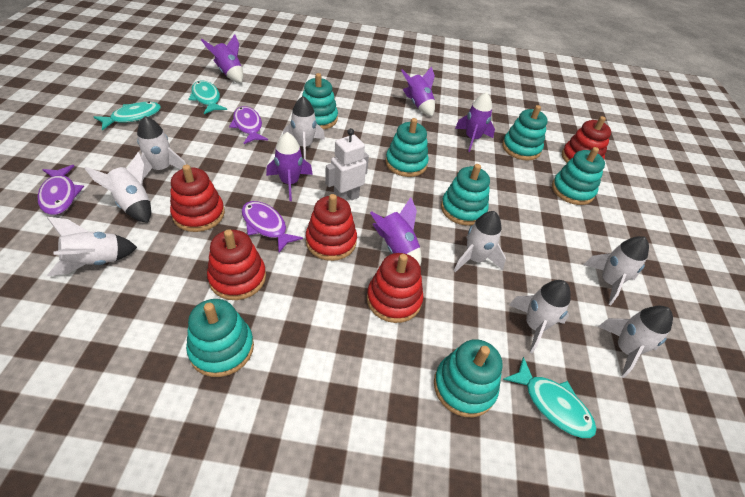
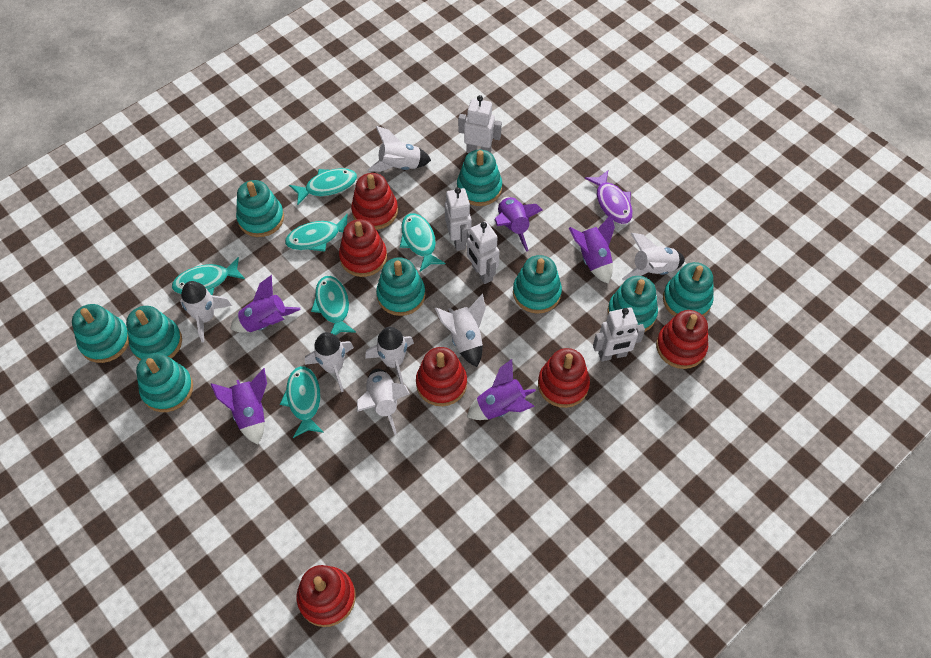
purple fish: [38,165,84,215] [229,106,268,144] [242,201,303,253] = 3 -> [585,171,633,224] = 1
red stacking toy: [170,165,225,232] [207,229,266,300] [306,194,357,261] [367,253,423,323] [562,116,611,163] = 5 -> [297,565,356,627] [339,219,387,277] [351,173,398,230] [416,347,467,406] [538,348,590,408] [656,310,708,369] = 6
turquoise fish: [94,102,161,130] [188,81,227,114] [503,357,597,438] = 3 -> [172,257,245,295] [280,366,324,438] [285,214,348,251] [289,168,357,205] [311,276,356,335] [400,213,446,272] = 6
turquoise stacking toy: [186,299,254,377] [302,73,338,130] [386,118,429,177] [434,339,503,417] [441,164,490,226] [502,105,548,161] [552,147,605,205] = 7 -> [72,304,129,363] [126,306,182,361] [136,353,193,412] [236,180,284,237] [376,257,425,316] [457,150,502,206] [513,255,562,314] [607,276,658,331] [663,262,714,316] = 9
white robot: [325,128,369,201] = 1 -> [445,187,472,251] [458,95,502,153] [467,221,500,284] [593,307,645,361] = 4
white rocket: [47,217,137,276] [84,152,151,223] [137,116,186,179] [283,96,325,161] [454,211,506,272] [509,280,571,353] [583,236,649,305] [598,306,673,378] = 8 -> [180,281,232,343] [305,332,354,392] [357,369,410,435] [365,327,414,384] [367,126,431,172] [435,294,486,367] [622,233,685,280] = 7

